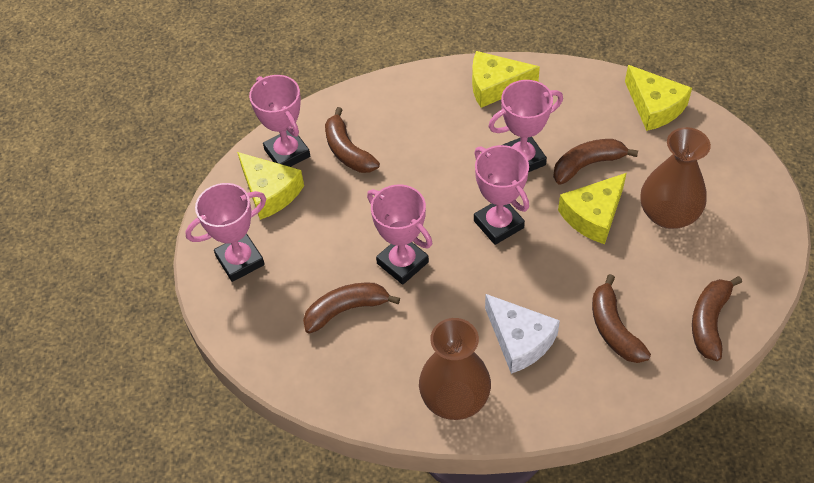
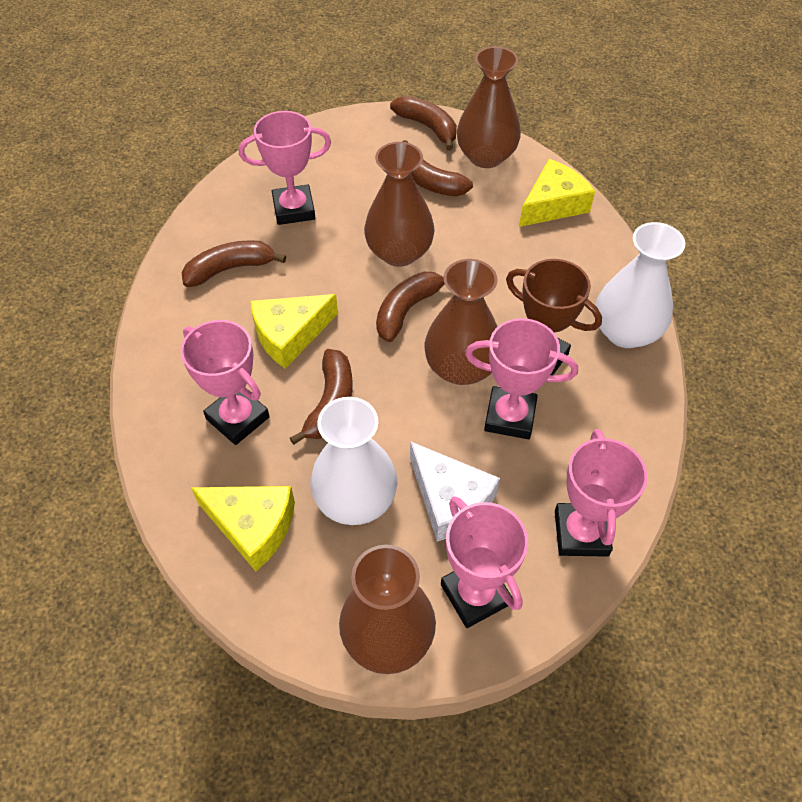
brown trophy: none = 0 -> [506,259,602,375] = 1
brown vase: [419,318,491,420] [641,127,711,229] = 2 -> [339,545,436,674] [364,142,435,267] [424,259,498,385] [457,46,521,168] = 4
white vase: none = 0 -> [310,397,398,525] [595,222,685,348] = 2
yellow cheese: [237,152,304,220] [472,51,540,108] [558,173,627,244] [625,65,692,131] = 4 -> [191,486,295,571] [250,294,338,369] [519,159,595,227] = 3

